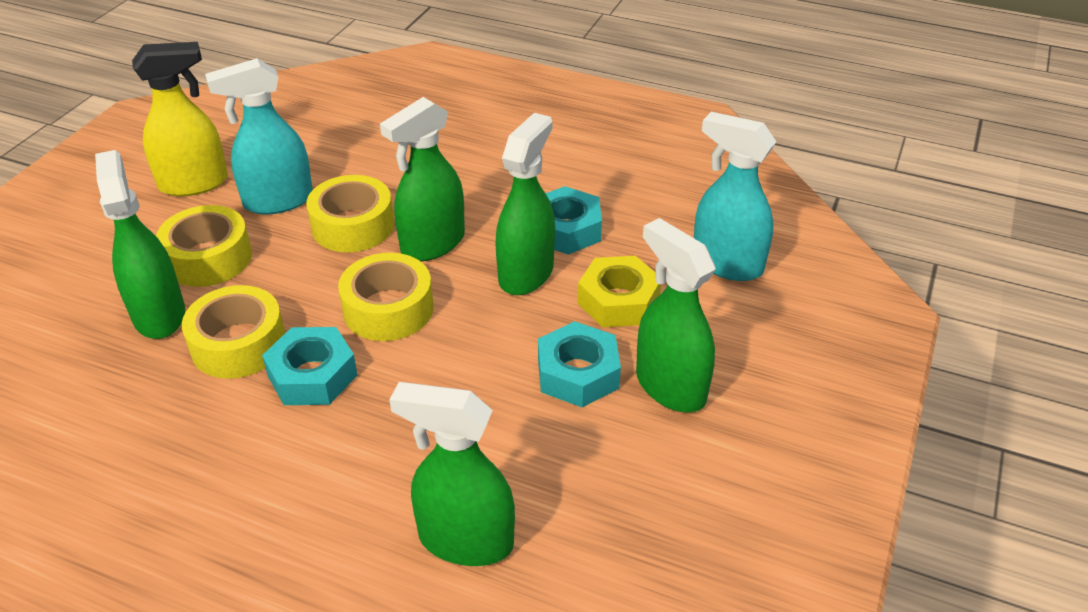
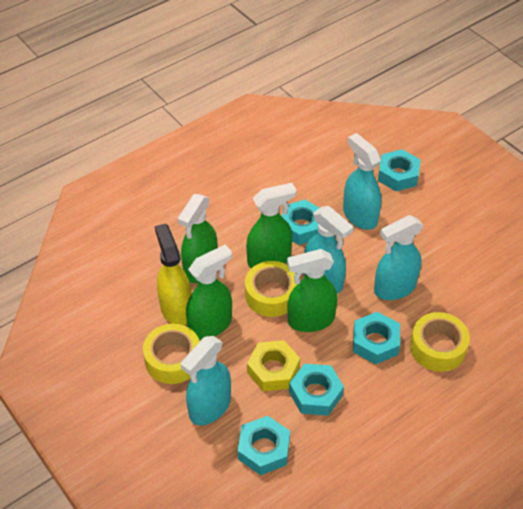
green spray bottle: [95,150,185,339] [380,97,465,261] [390,382,515,566] [496,113,555,295] [636,218,716,412] = 5 -> [178,194,218,283] [186,245,232,340] [246,183,297,268] [287,249,338,332] = 4
turquoise nut: [262,327,358,405] [538,321,621,408] [545,186,602,255] = 3 -> [238,416,290,475] [281,200,319,245] [289,364,344,416] [353,312,400,365] [378,149,421,191] = 5
turquoise spray bottle: [205,58,313,214] [694,112,776,281] = 2 -> [181,336,231,426] [304,206,354,294] [343,133,381,230] [374,215,424,300] = 4
yellow tape: [156,205,252,287] [182,285,285,379] [306,175,394,252] [338,253,434,341] = 4 -> [143,324,200,384] [245,261,297,317] [410,312,470,372] = 3

